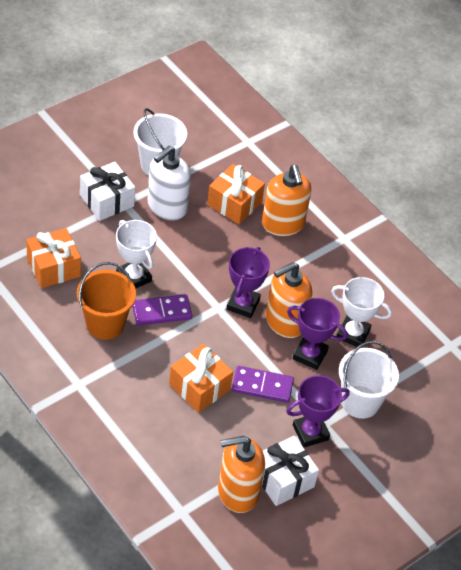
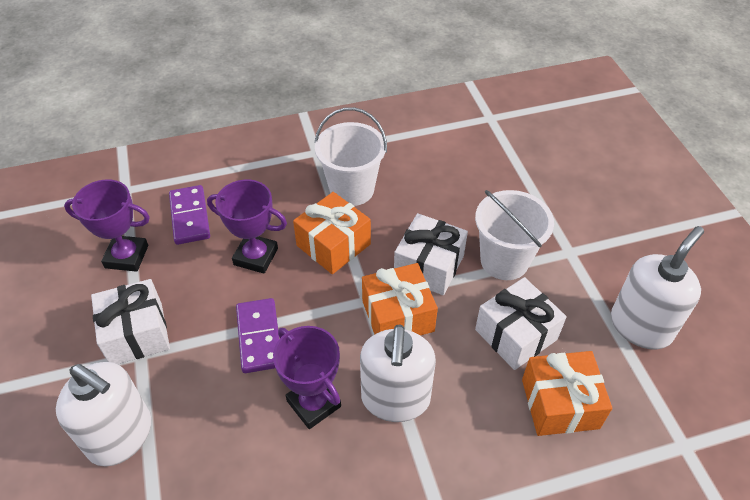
orange bucket: [77,262,136,340] = 1 -> none = 0
orange soap dispenser: [218,436,265,513] [262,165,312,236] [266,262,312,338] = 3 -> none = 0
white gift: [80,162,135,221] [262,436,319,506] = 2 -> [91,279,170,364] [394,213,468,295] [475,277,567,370] = 3
white soap dispenser: [147,146,191,221] = 1 -> [56,362,151,466] [360,324,436,422] [611,226,704,350] = 3
white trophy: [116,220,157,289] [331,277,392,347] = 2 -> none = 0

